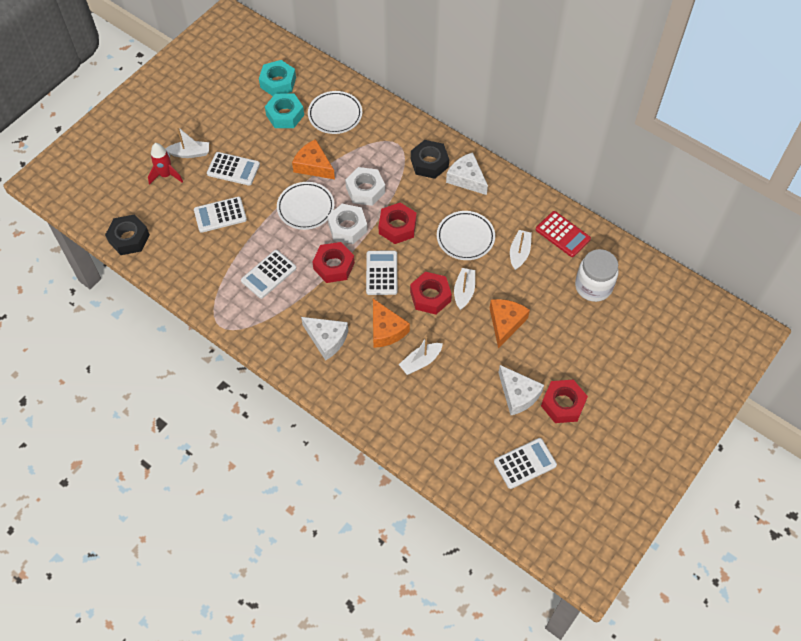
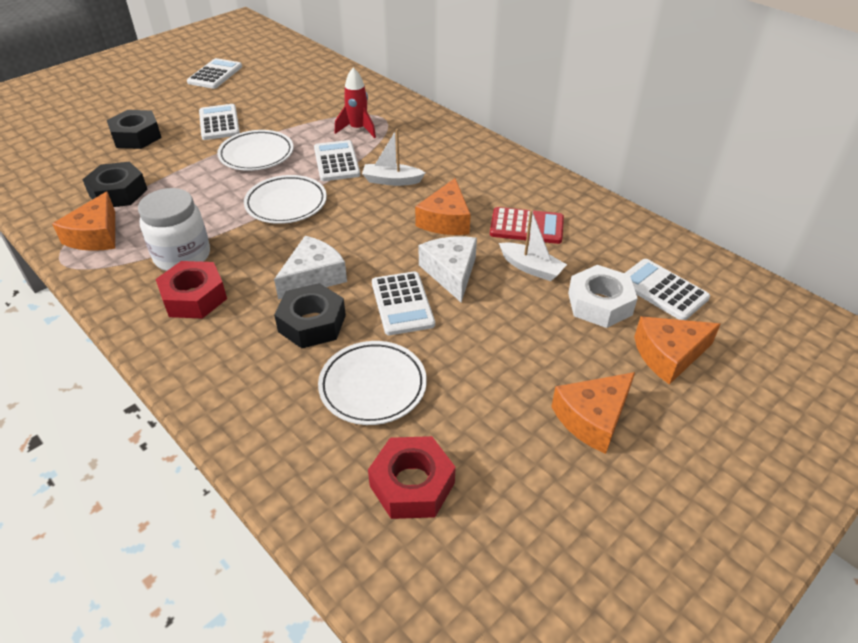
black nut: [105,214,150,255] [411,140,449,179] = 2 -> [82,162,148,207] [107,110,162,149] [274,283,346,348] = 3
orange cheese: [292,139,335,179] [373,299,410,348] [490,299,530,349] = 3 -> [52,192,115,251] [415,178,471,235] [551,372,635,454] [634,316,721,385] = 4
red nut: [312,242,355,283] [379,203,417,244] [410,272,452,315] [541,380,588,423] = 4 -> [155,261,227,319] [368,436,456,519] = 2
turquoise nut: [259,60,296,96] [265,94,304,128] = 2 -> none = 0
white boat: [166,127,209,158] [399,337,443,375] [454,268,475,310] [510,230,532,270] = 4 -> [362,129,425,186] [499,210,567,281] = 2
white cheese: [301,317,348,361] [446,152,488,195] [498,365,544,415] = 3 -> [274,236,347,300] [419,236,477,302] = 2
white nut: [327,204,368,244] [345,167,385,206] = 2 -> [568,265,638,328] = 1

